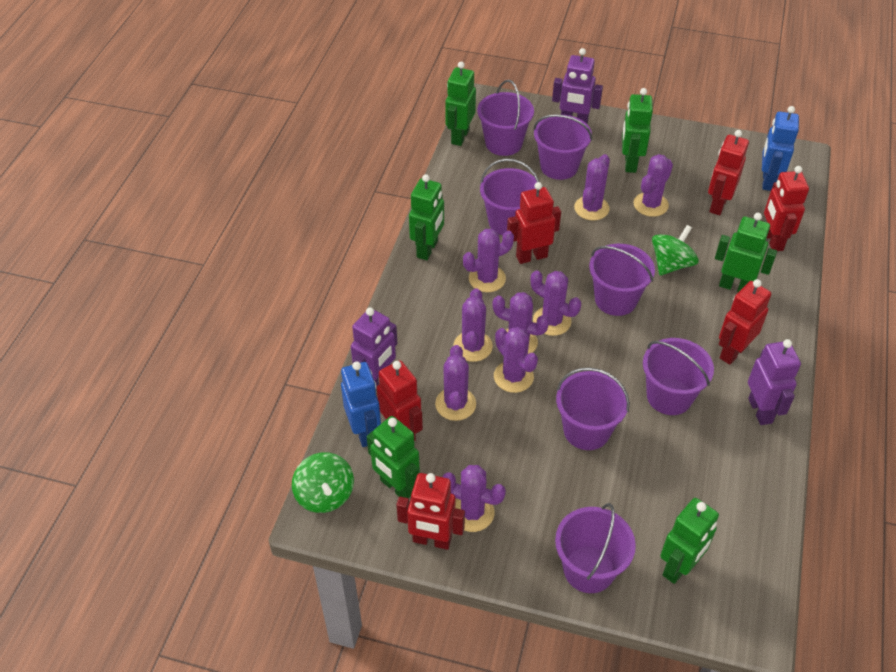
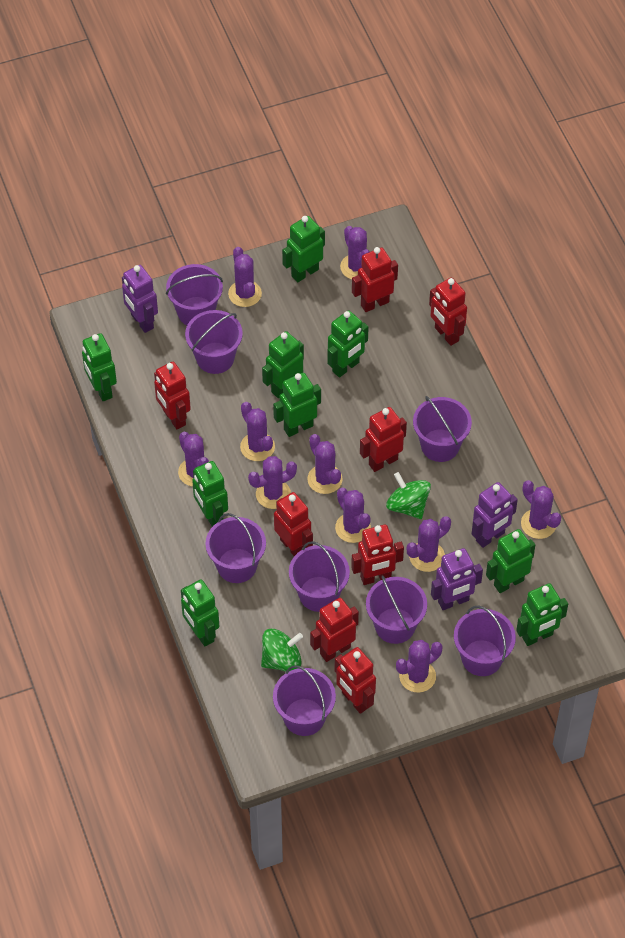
blue robot: [341,361,381,447] [762,106,799,191] = 2 -> none = 0
green robot: [367,416,420,498] [409,174,444,260] [445,62,476,146] [622,88,653,173] [660,498,719,584] [715,213,777,292] = 6 -> [82,333,117,401] [181,579,219,647] [192,461,228,527] [262,331,304,398] [273,373,321,437] [282,216,325,282] [327,310,369,378] [486,529,535,593] [516,583,568,646] = 9
purple bucket: [477,80,534,156] [480,159,539,235] [533,114,593,180] [555,503,636,593] [556,368,630,450] [589,244,655,316] [643,338,714,415] = 7 -> [166,264,223,325] [185,310,243,374] [205,513,266,583] [273,665,336,736] [289,541,350,612] [366,575,427,644] [413,396,472,462] [454,606,516,676] = 8
purple cactus: [435,345,476,421] [442,465,506,532] [453,288,493,362] [463,228,514,292] [492,292,549,354] [494,327,538,393] [530,270,581,336] [574,154,610,220] [633,154,673,217] = 9 -> [178,432,209,487] [228,247,262,307] [240,402,275,461] [248,456,297,509] [307,434,343,494] [335,488,371,543] [340,226,370,279] [396,640,442,693] [407,516,451,572] [521,480,561,539] = 10
red robot: [377,360,423,441] [396,473,465,550] [507,182,561,264] [708,130,749,215] [719,279,771,365] [764,166,809,251] = 6 -> [154,362,191,430] [274,492,313,556] [310,598,359,662] [335,647,376,714] [351,524,404,585] [352,247,398,312] [360,407,407,472] [429,278,467,346] = 8

